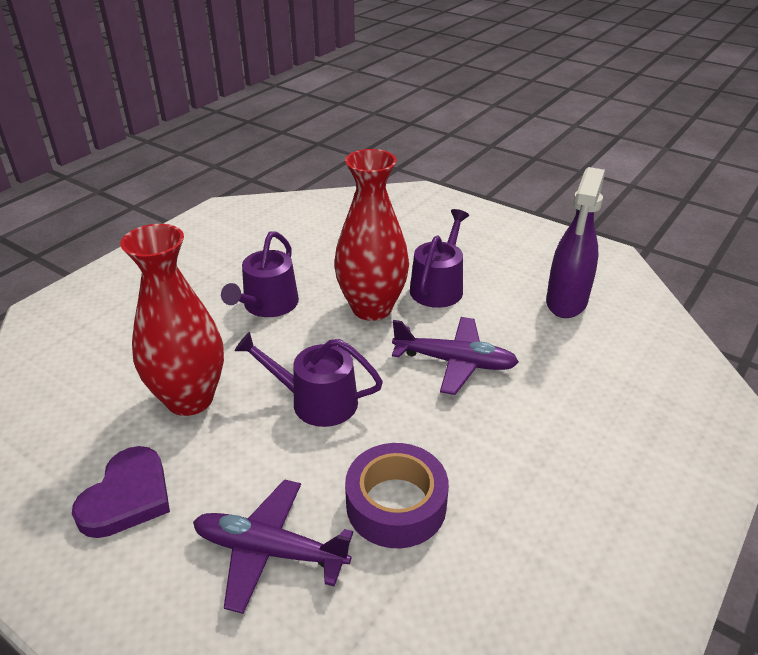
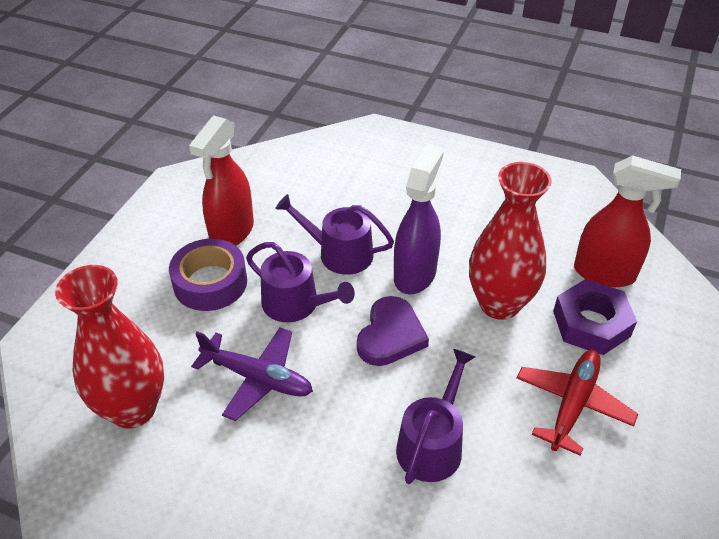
purple nut: none = 0 -> [553,279,637,355] = 1
purple plane: [193,479,353,614] [392,317,519,395] = 2 -> [191,327,313,421] = 1
red plane: none = 0 -> [517,350,638,456] = 1
red spray bottle: none = 0 -> [189,115,254,246] [574,155,681,287] = 2

